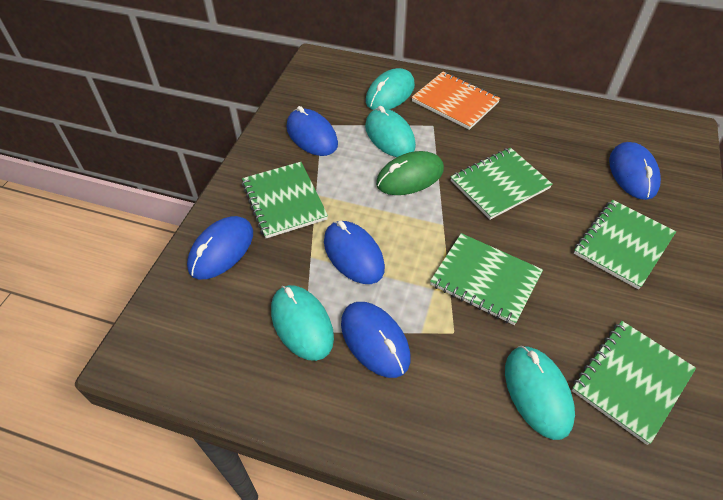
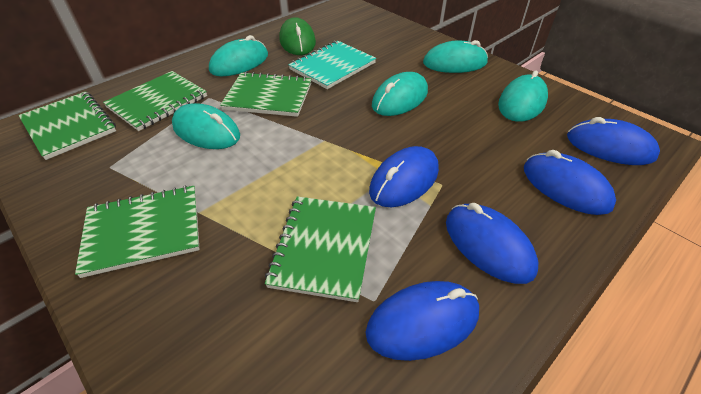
orange notebook: [412,72,500,130] = 1 -> none = 0
turquoise mouse: [271,285,334,361] [365,106,416,157] [366,68,415,110] [505,346,575,440] = 4 -> [172,103,240,149] [209,35,268,76] [372,72,428,116] [423,40,488,73] [498,70,548,122] = 5
turquoise notebook: none = 0 -> [288,41,376,89] = 1

